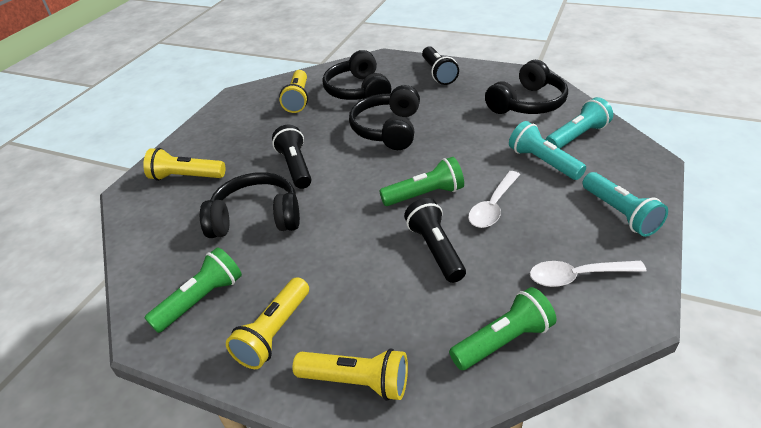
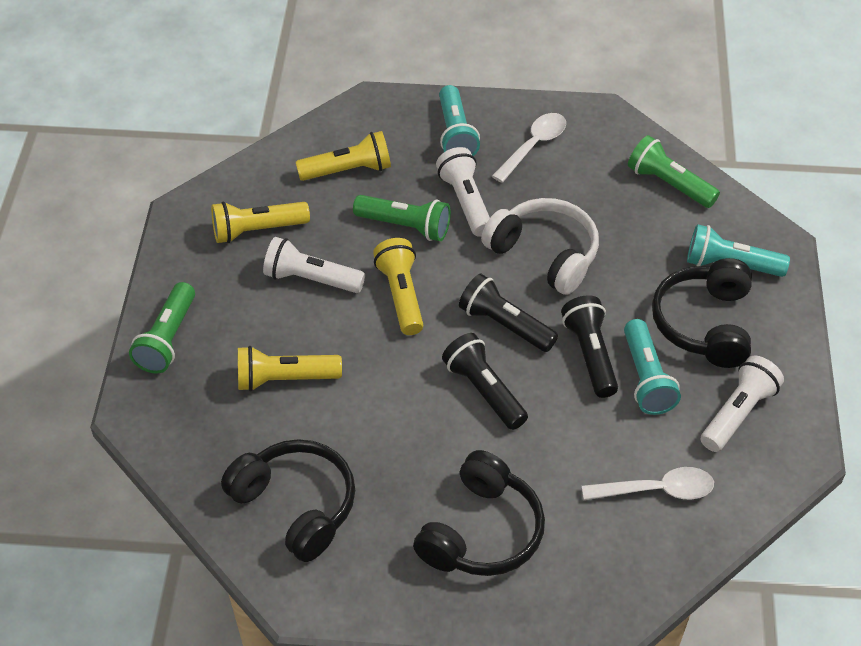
black headphones: [200,172,300,238] [323,50,391,100] [349,85,420,150] [485,60,568,114] = 4 -> [221,439,355,562] [413,450,545,576] [652,258,752,368] = 3
white flashlight: none = 0 -> [263,237,365,293] [436,147,490,237] [701,356,784,452] = 3
white headphones: none = 0 -> [481,198,599,295] = 1

